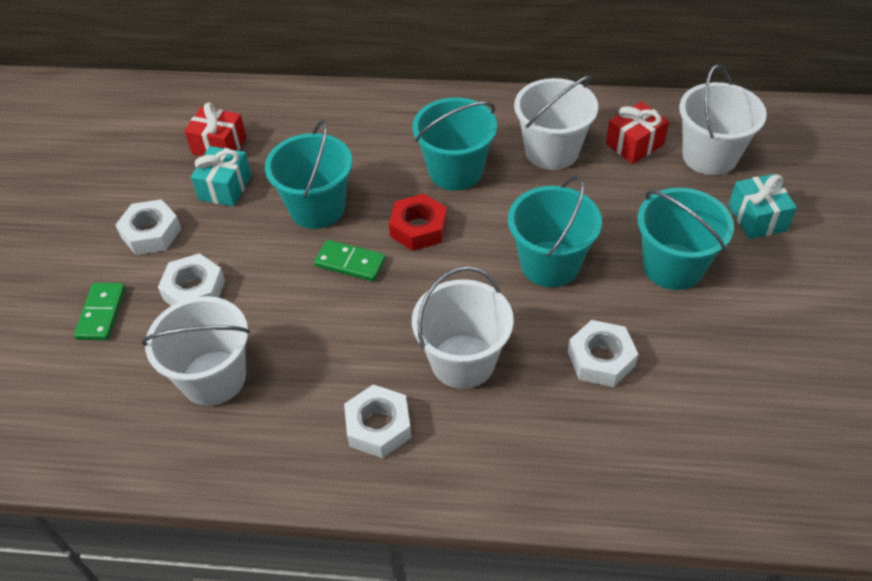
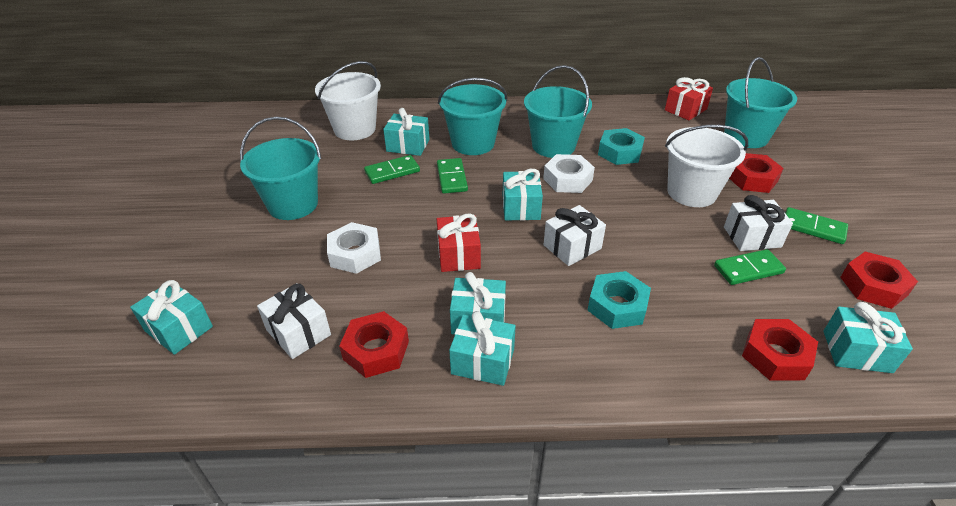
green domino: [74,283,126,340] [314,240,386,281] = 2 -> [364,155,420,184] [437,158,468,194] [714,249,786,285] [785,207,848,244] = 4
red nut: [389,193,447,251] = 1 -> [339,311,409,378] [729,153,784,193] [742,319,818,381] [840,252,918,309] = 4
turquoise gift: [191,146,252,207] [728,174,797,239] = 2 -> [130,280,213,355] [383,108,429,156] [449,311,516,386] [450,272,506,335] [503,169,543,221] [823,302,913,373] = 6
turquoise nut: none = 0 -> [588,271,651,329] [598,128,645,165] = 2
white bucket: [142,296,250,406] [412,266,514,389] [514,76,598,170] [679,65,767,175] = 4 -> [315,61,381,140] [665,125,748,207] = 2
white gift: none = 0 -> [257,283,331,359] [544,205,606,266] [724,195,793,251] = 3
white nut: [115,199,181,255] [158,253,225,306] [344,385,411,458] [568,320,638,387] = 4 -> [327,222,381,274] [543,154,595,193] = 2

